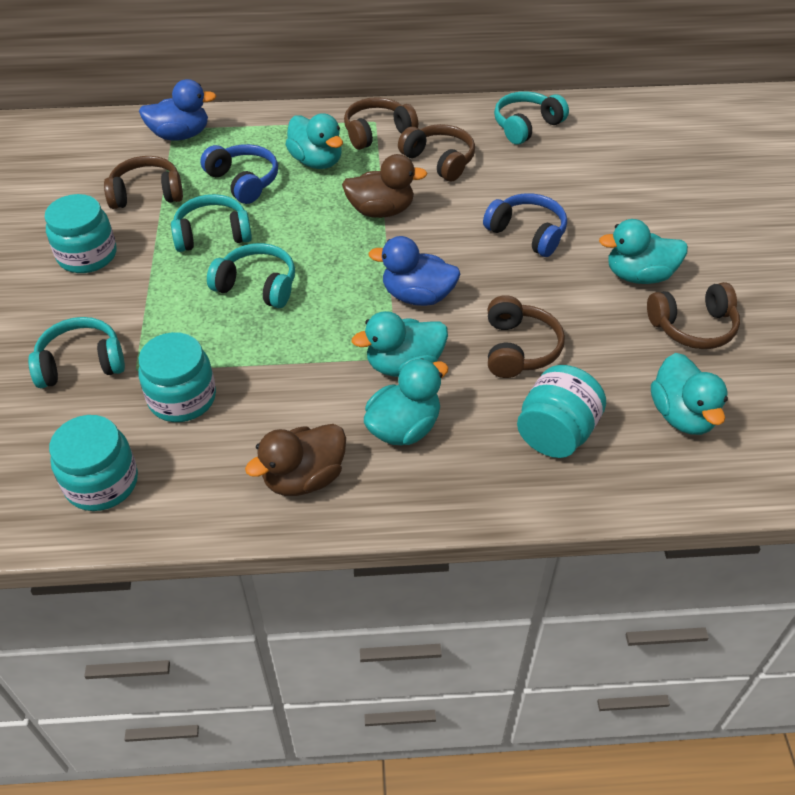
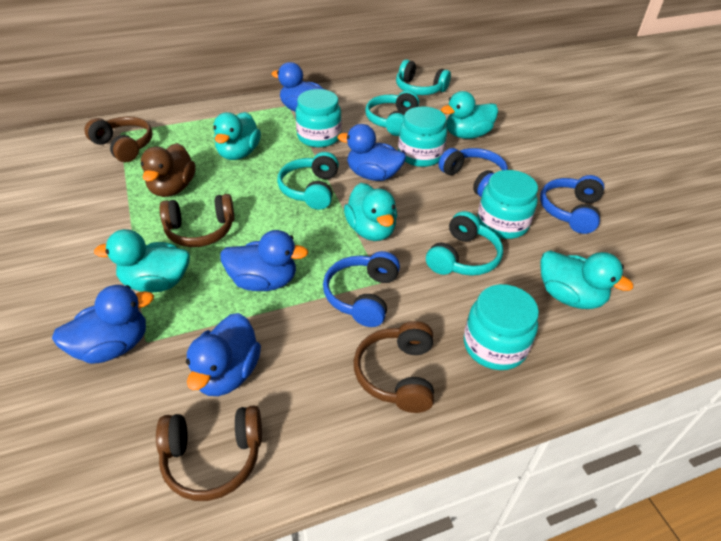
blue duck: [139,79,216,141] [368,236,461,306] = 2 -> [52,285,154,364] [186,313,261,396] [220,230,308,291] [272,62,326,112] [338,124,406,181] = 5
blue headphones: [200,144,278,204] [483,193,567,257] = 2 -> [323,251,400,327] [438,148,508,197] [540,175,604,234] = 3
brown duck: [245,424,346,496] [342,154,428,218] = 2 -> [141,143,196,197] = 1
brown headphones: [104,156,183,209] [344,97,418,150] [398,124,475,181] [488,295,565,378] [647,282,740,349] = 5 -> [85,117,153,162] [156,406,262,501] [160,194,235,247] [354,321,434,413] = 4

